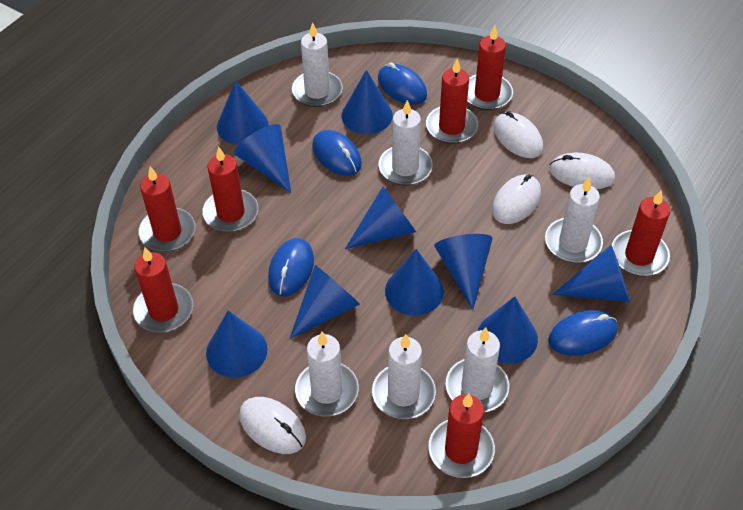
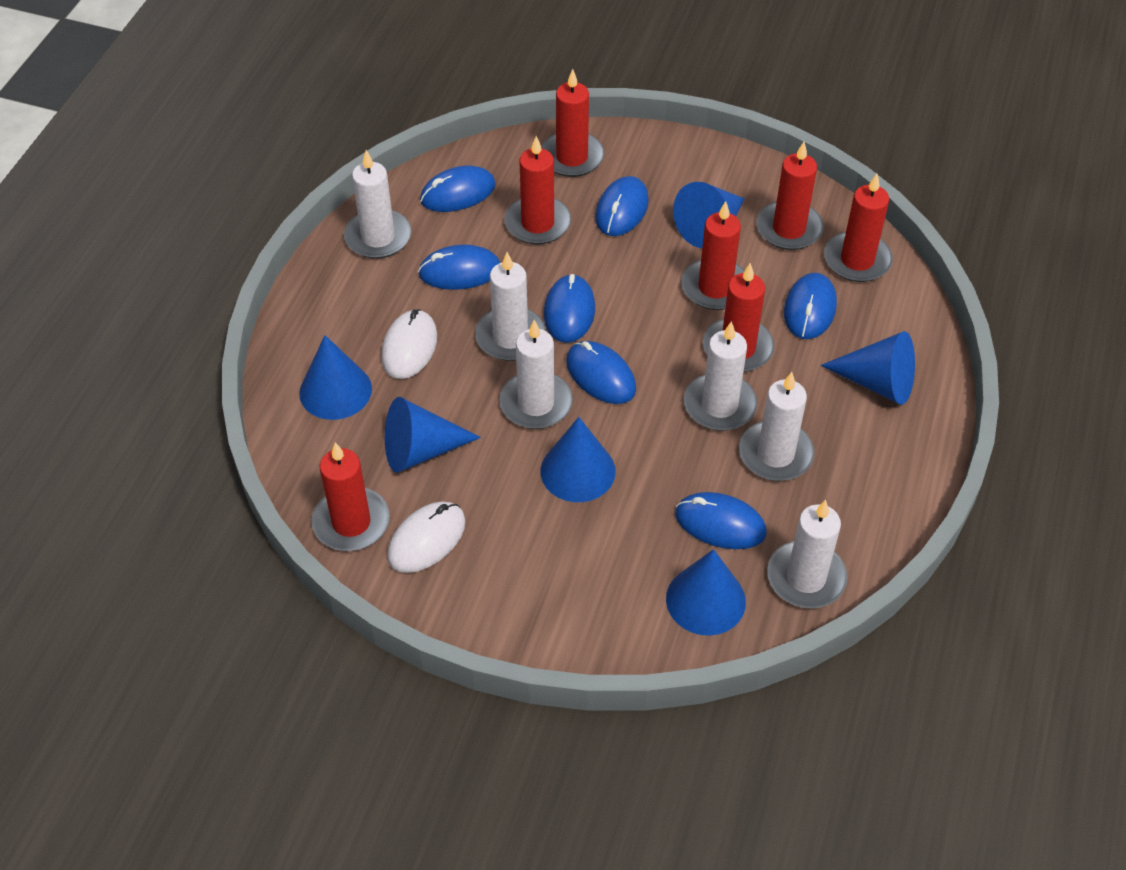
blue cone: [206,310,268,378] [217,80,268,145] [234,124,291,193] [290,265,360,339] [341,70,393,134] [345,186,416,249] [385,249,444,316] [434,234,493,310] [478,296,538,364] [552,245,630,302] = 10 -> [299,335,372,420] [385,397,481,473] [541,417,616,502] [666,549,746,636] [673,182,745,248] [821,331,915,405] = 6
blue mouse: [268,238,314,296] [312,130,362,176] [378,63,427,105] [548,310,618,356] = 4 -> [418,245,500,290] [420,166,496,212] [544,274,595,343] [566,341,636,404] [595,176,649,236] [675,492,767,549] [784,273,837,339] = 7
white mouse: [239,397,306,454] [492,174,541,224] [494,111,543,158] [549,153,615,189] = 4 -> [381,309,437,379] [387,501,466,573] = 2

